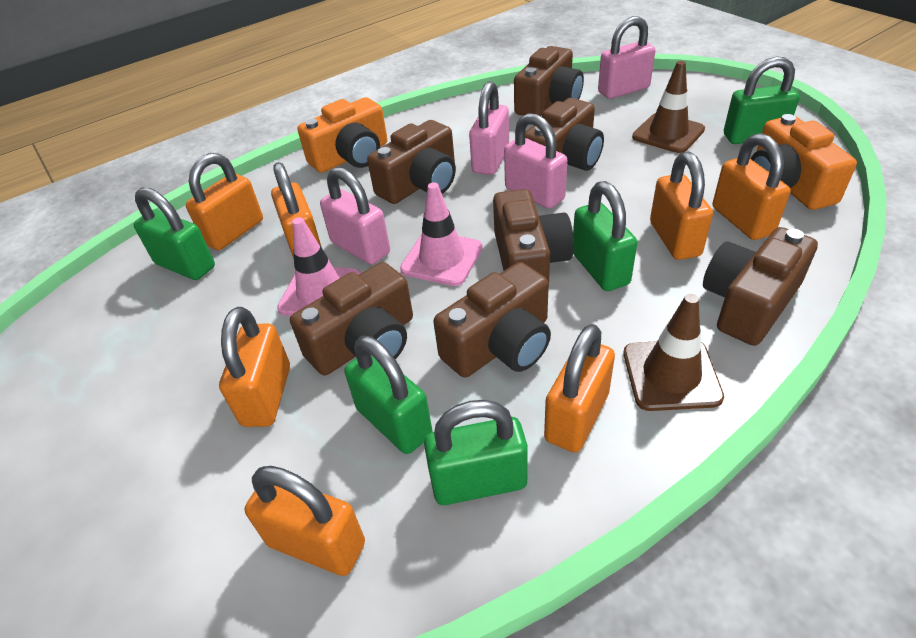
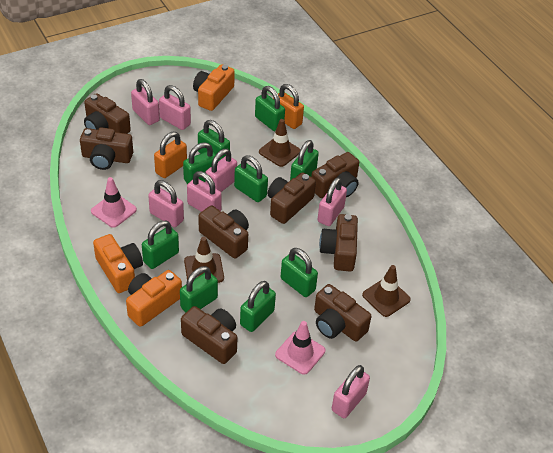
brown camera: [290,262,413,375] [367,120,456,204] [433,262,551,378] [493,189,574,283] [514,46,584,116] [525,98,604,171] [703,227,818,346] = 7 -> [80,127,133,170] [84,93,131,134] [181,306,237,364] [198,206,249,259] [268,172,316,224] [311,152,359,198] [314,284,371,342] [319,214,358,271] = 8
brown traffic cone: [624,294,724,411] [632,61,705,153] = 2 -> [184,237,224,283] [259,119,301,167] [362,265,411,317] = 3
green padlock: [134,187,215,280] [344,336,432,454] [424,400,528,505] [573,181,637,291] [724,56,799,144] = 5 -> [142,221,179,269] [180,266,218,312] [183,142,216,184] [198,120,230,160] [234,155,268,202] [240,281,276,332] [255,86,285,132] [281,248,318,297] [290,140,319,180] = 9
orange camera: [297,97,387,173] [751,114,857,210] = 2 -> [93,234,143,293] [126,270,182,327] [193,64,235,111] = 3
orange padlock: [186,153,263,250] [219,307,290,427] [245,466,365,576] [271,162,321,259] [544,324,615,453] [650,151,713,260] [713,133,791,240] = 7 -> [154,132,187,178] [273,84,304,129] = 2
pink padlock: [320,167,390,265] [469,81,509,175] [504,113,567,209] [598,16,655,99] = 4 -> [131,79,160,125] [148,180,184,227] [159,85,191,130] [187,171,222,212] [205,149,237,192] [317,177,347,226] [332,365,370,418] = 7

